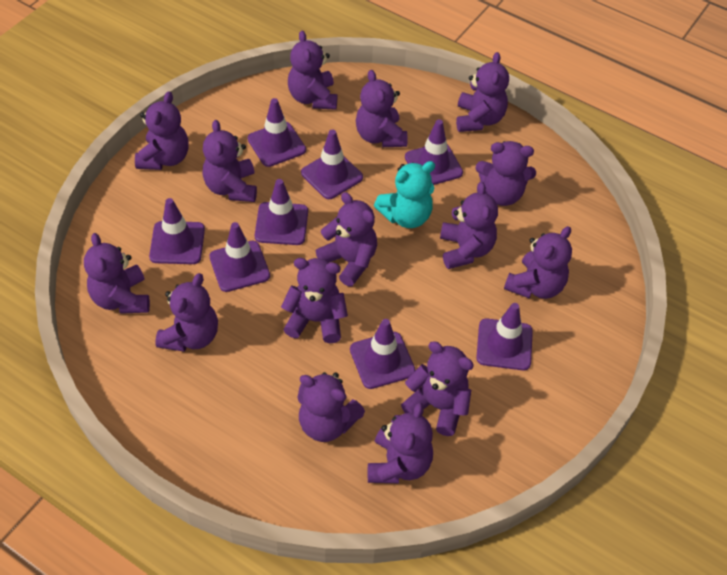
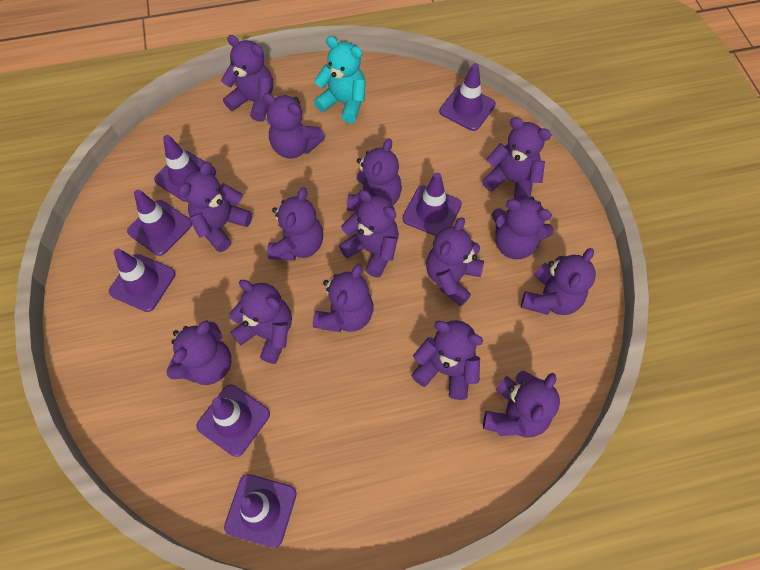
purple traffic cone: [149,198,205,264] [209,222,270,292] [247,98,306,167] [255,179,308,245] [301,130,363,199] [350,319,416,389] [405,119,463,185] [476,303,533,370] = 8 -> [109,249,176,312] [127,190,192,256] [154,135,216,202] [196,385,270,457] [224,474,297,548] [403,173,462,236] [439,63,496,131] = 7

